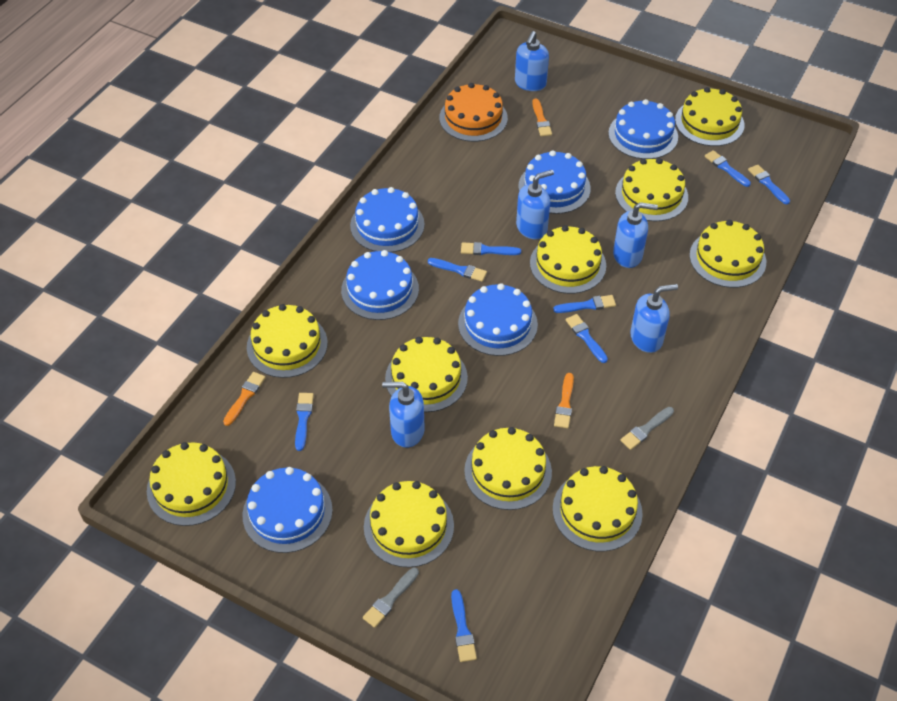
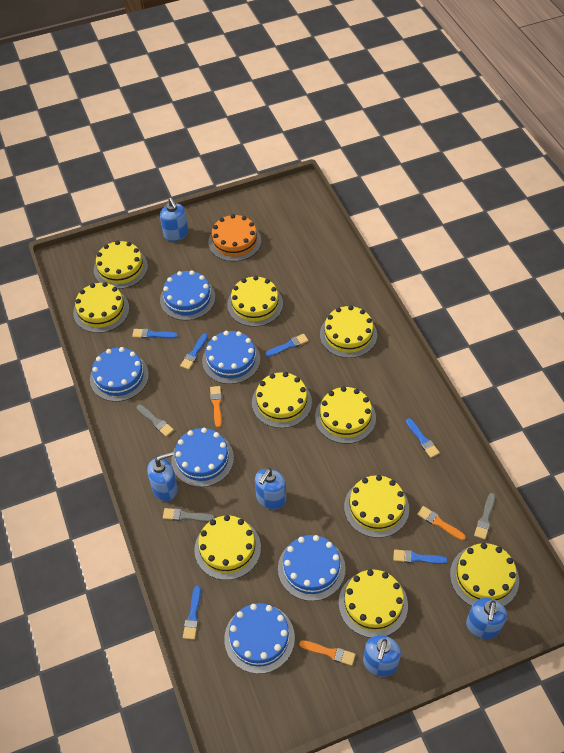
blue brush: [295,393,314,451] [428,258,487,282] [451,589,477,662] [461,242,521,255] [553,295,616,313] [566,314,608,363] [705,150,751,187] [748,165,790,204] = 8 -> [132,329,178,339] [180,333,208,370] [183,586,201,640] [265,334,308,357] [393,550,448,564] [406,418,440,458] = 6
grey brush: [363,567,419,628] [620,407,674,450] = 2 -> [137,404,174,437] [163,508,215,522] [474,493,495,540] = 3

